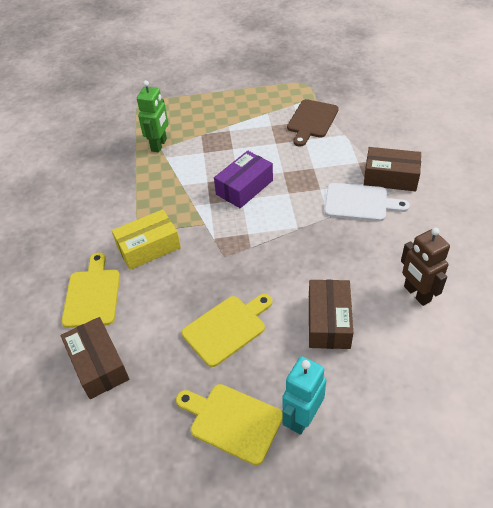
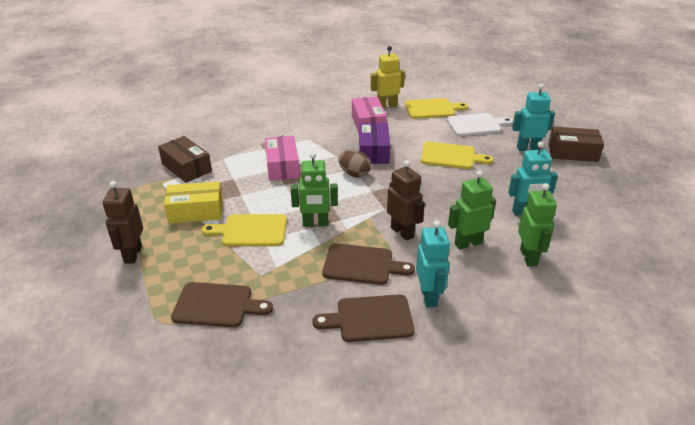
brown box: [61,317,129,399] [309,280,353,349] [364,147,421,191] = 3 -> [158,136,212,183] [548,127,604,162] = 2
brown cutting board: [287,99,339,147] = 1 -> [171,282,273,328] [312,294,415,342] [322,243,415,285] = 3
brown egg: none = 0 -> [339,150,371,177] = 1
brown robot: [401,228,450,306] = 1 -> [102,181,143,264] [387,160,425,241] = 2
green robot: [137,80,168,153] = 1 -> [291,152,338,227] [448,171,496,249] [518,183,557,266] = 3
pink box: none = 0 -> [265,136,300,181] [352,97,387,133] = 2
turquoise robot: [282,356,326,435] = 1 -> [416,221,450,308] [508,141,558,216] [512,84,555,151] = 3
yellow robot: none = 0 -> [370,46,405,109] = 1

